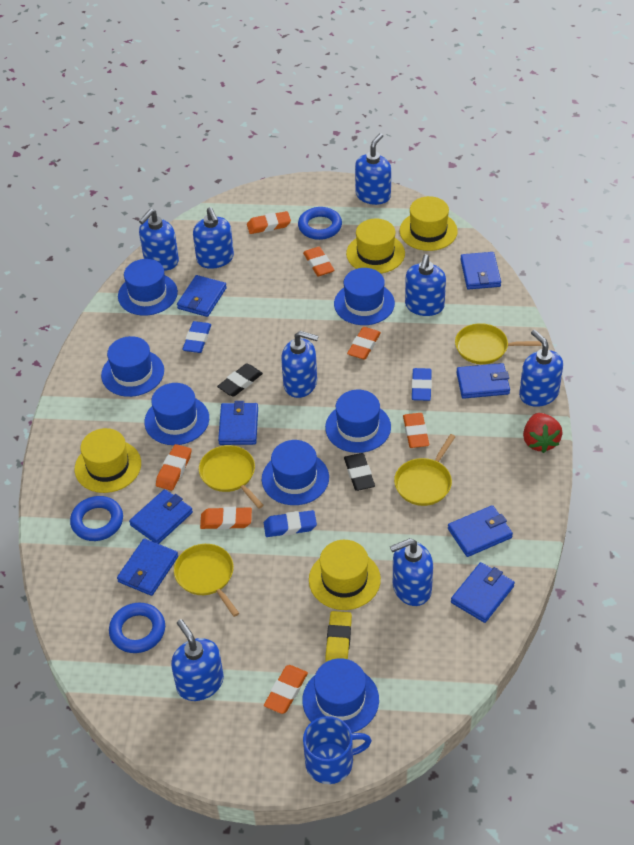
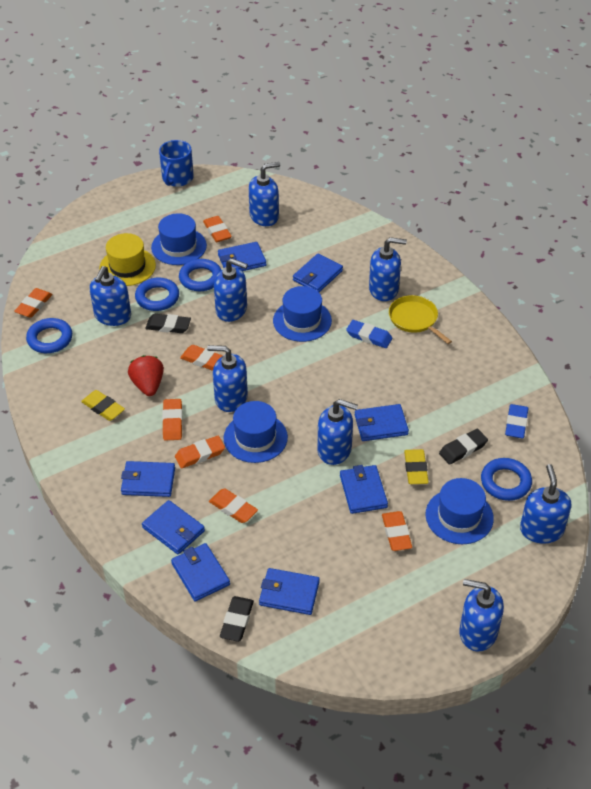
black eraser: [217,364,263,396] [344,453,375,491] = 2 -> [145,314,191,333] [220,596,254,642] [439,429,488,465] = 3
blue eraser: [182,321,211,353] [264,510,317,537] [412,368,432,401] = 3 -> [346,320,392,348] [505,404,528,438] = 2
blue hat: [101,336,164,397] [118,259,178,316] [144,383,209,445] [262,440,329,505] [302,658,379,733] [325,390,391,453] [334,268,395,325] = 7 -> [151,213,207,265] [224,401,288,463] [273,286,332,342] [426,478,494,544] = 4
blue ring: [70,496,123,541] [109,603,165,653] [298,207,342,240] = 3 -> [26,318,72,353] [135,278,179,311] [179,259,221,291] [481,458,532,501] = 4
yellow eraser: [325,611,352,662] = 1 -> [81,390,125,421] [404,449,429,484] = 2
yellow hat: [75,428,141,493] [309,540,381,610] [346,219,405,274] [399,196,458,251] = 4 -> [99,233,156,286] = 1
yellow pan: [174,544,239,617] [199,445,264,509] [394,434,456,506] [455,323,541,364] = 4 -> [389,295,452,344] = 1

